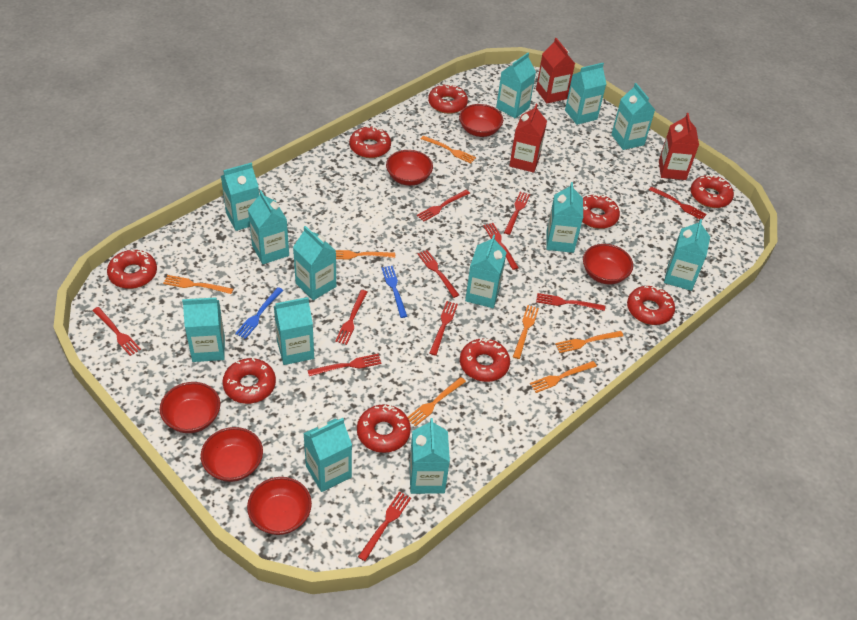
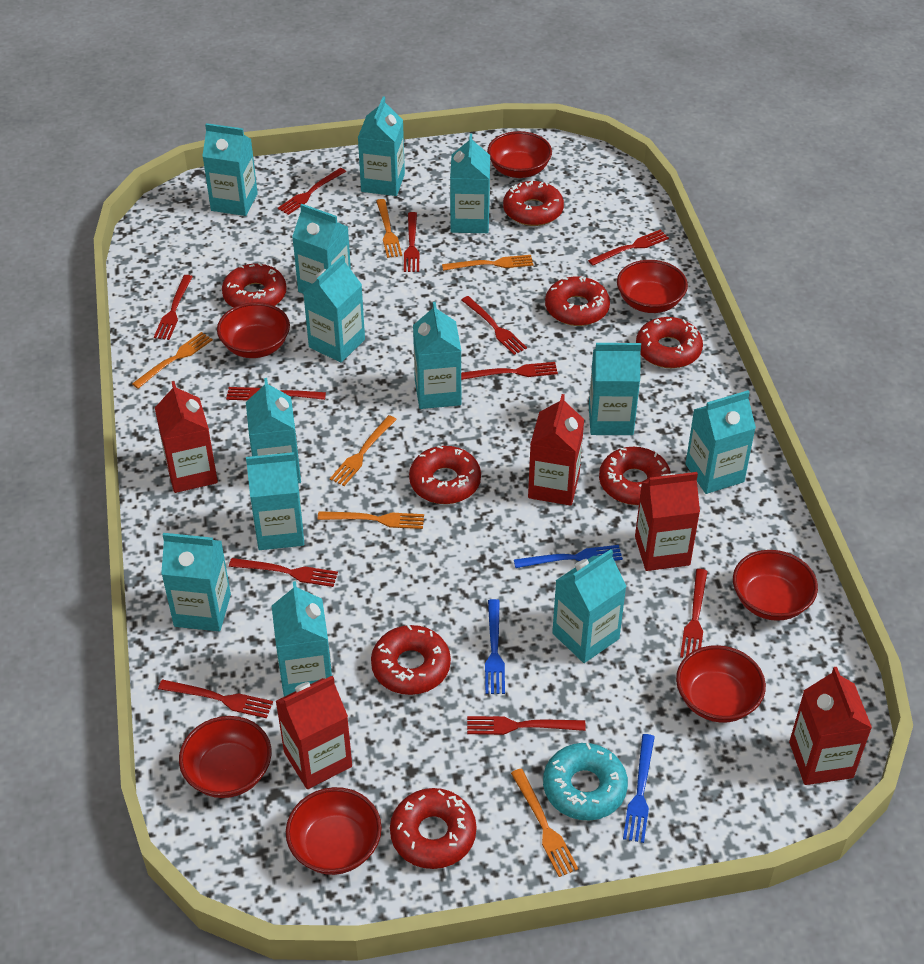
blue fork: [235,287,283,339] [381,266,407,318] = 2 -> [485,599,505,694] [514,545,623,568] [623,734,655,843] = 3
orange fork: [163,275,233,294] [336,250,395,259] [407,377,466,427] [421,135,476,163] [513,305,539,359] [530,361,597,393] [555,331,623,353] = 7 -> [132,332,213,389] [317,511,424,529] [330,415,397,486] [376,199,402,258] [442,255,533,271] [511,769,578,877] = 6
red bowl: [160,382,220,433] [201,427,263,482] [247,477,312,535] [386,150,433,186] [459,104,503,137] [583,244,633,285] = 6 -> [179,716,272,798] [217,302,290,358] [286,787,382,875] [487,131,552,178] [617,260,688,313] [676,645,766,723] [733,550,818,621] = 7
red carton: [509,104,547,173] [536,38,575,103] [659,113,699,180] = 3 -> [155,381,218,493] [276,676,352,789] [528,394,584,506] [635,472,700,571] [789,667,872,785] = 5
red donut: [107,249,157,289] [222,358,276,404] [349,126,391,158] [357,404,411,453] [428,83,468,114] [460,338,510,382] [582,193,620,229] [627,286,675,325] [691,174,734,208] = 9 -> [222,262,287,308] [371,625,451,695] [390,788,476,869] [409,445,481,504] [503,180,564,226] [545,276,610,326] [599,447,671,505] [636,317,703,368] = 8
turquoise donut: none = 0 -> [543,743,628,821] = 1

